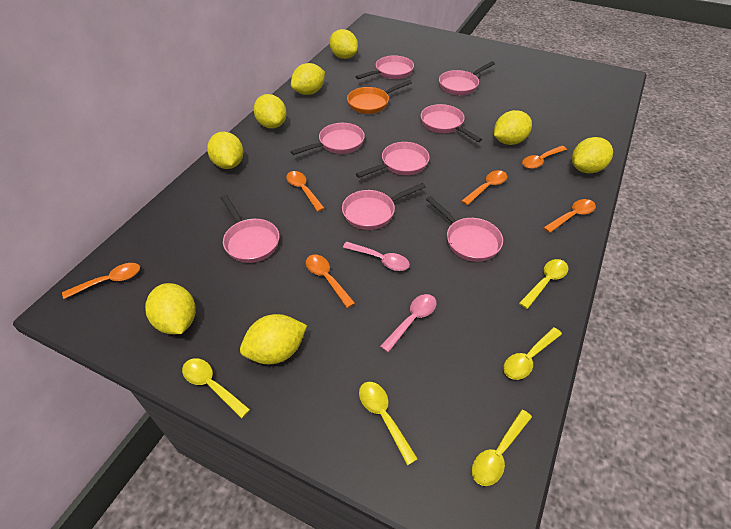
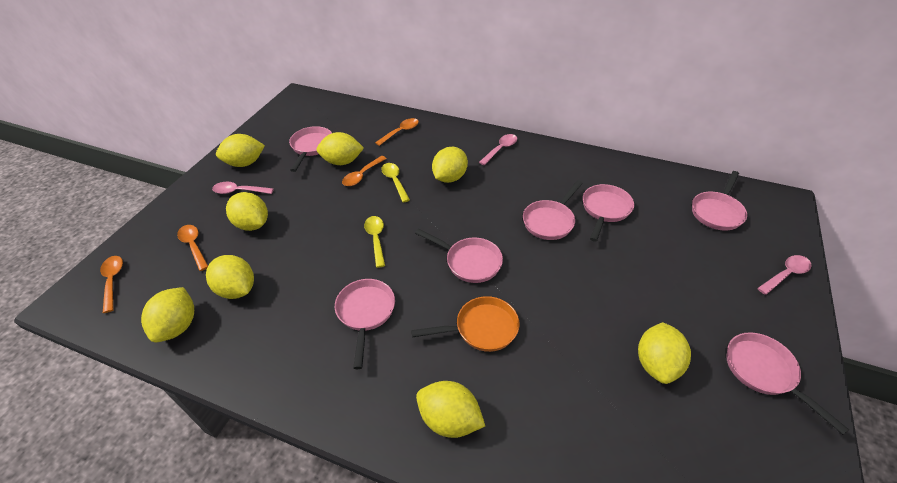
orange spoon: [62,263,140,299] [286,171,325,212] [306,255,355,308] [461,170,507,205] [522,146,567,169] [543,199,596,233] = 6 -> [100,256,123,313] [177,225,208,271] [342,156,387,186] [375,118,419,146] = 4
pink pan: [221,195,279,263] [291,123,365,155] [342,183,426,230] [355,55,414,79] [356,142,430,178] [421,104,482,142] [426,196,503,262] [439,61,495,95] = 8 -> [289,126,332,172] [335,279,395,369] [415,229,503,283] [523,180,583,240] [583,184,634,242] [692,171,747,230] [726,332,849,435] = 7
pink spoon: [343,242,410,271] [380,294,436,352] = 2 -> [212,182,274,194] [479,134,517,165] [757,255,812,295] = 3
yellow spoon: [182,358,250,419] [359,382,418,465] [472,410,532,486] [503,327,562,380] [519,259,568,309] = 5 -> [364,216,385,268] [381,163,410,203] = 2

